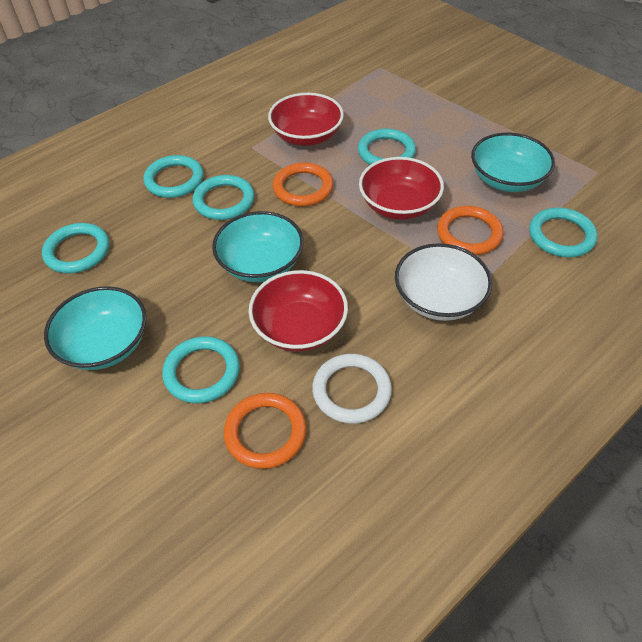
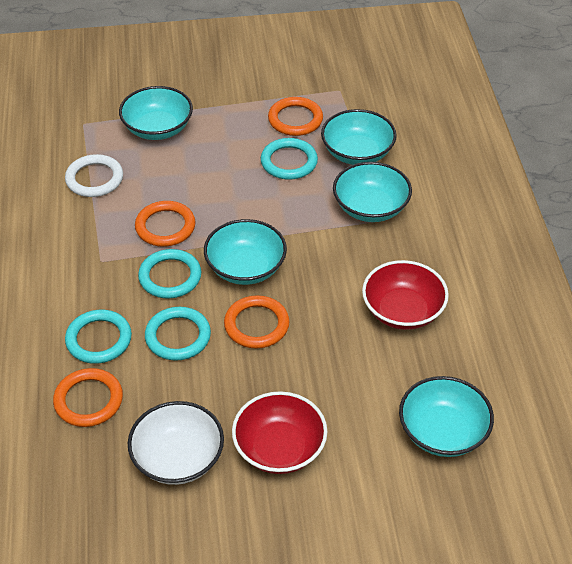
orange ring: [224,393,307,469] [273,162,334,206] [437,206,503,255] = 3 -> [53,368,123,427] [135,201,195,247] [224,295,290,349] [268,97,323,136] = 4
red bowl: [248,270,348,352] [268,93,344,146] [359,157,444,220] = 3 -> [232,391,328,474] [362,260,449,330] = 2
turquoise bowl: [44,286,147,370] [212,211,304,282] [471,133,555,192] = 3 -> [119,86,193,140] [204,219,287,285] [321,109,397,165] [333,162,412,222] [399,376,494,457] = 5
turquoise ring: [42,223,109,274] [143,155,204,198] [162,336,240,403] [192,175,254,220] [358,128,416,165] [529,208,598,257] = 6 -> [65,310,132,364] [138,249,201,298] [145,307,211,361] [260,138,318,180] = 4

